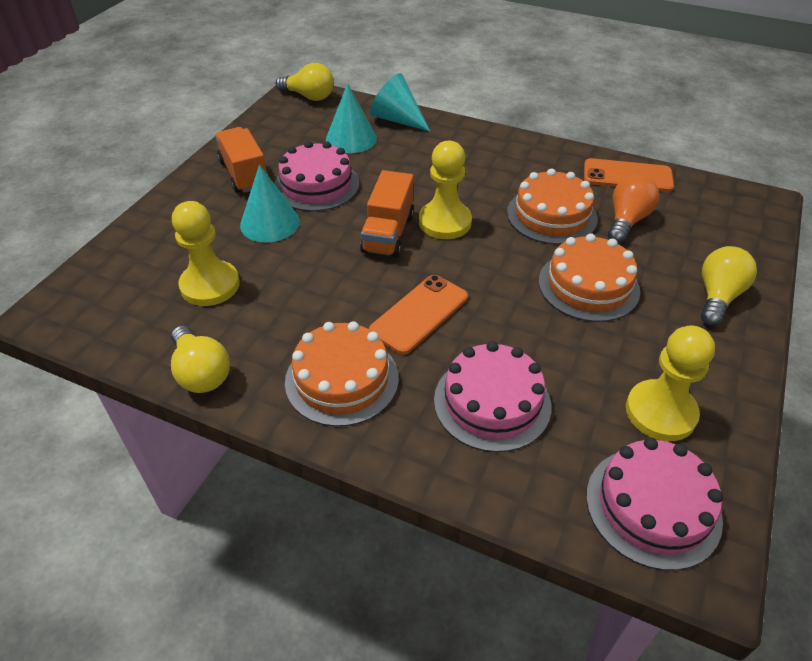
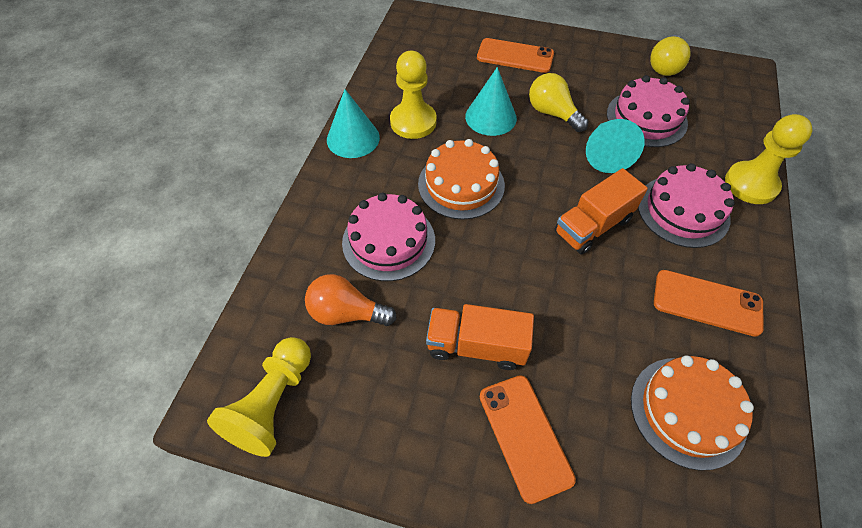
orange cake: [285,321,399,427] [507,168,598,245] [539,234,640,322] = 3 -> [418,139,505,220] [631,356,754,471] = 2
orange phone: [369,275,468,354] [584,158,674,192] = 2 -> [477,38,554,73] [480,375,576,504] [654,270,763,337] = 3
yellow light bulb: [171,326,230,393] [276,63,334,101] [701,246,757,326] = 3 -> [529,73,588,132] [650,35,691,76] = 2

